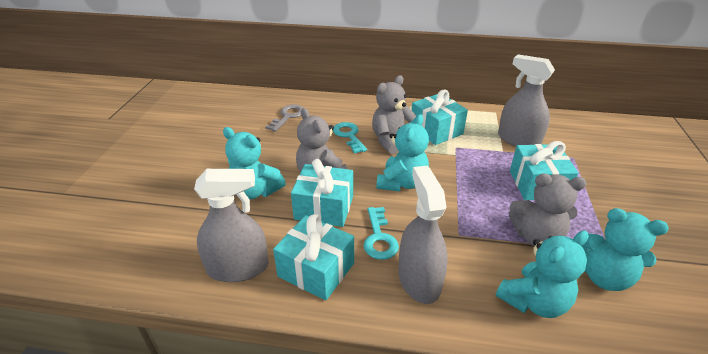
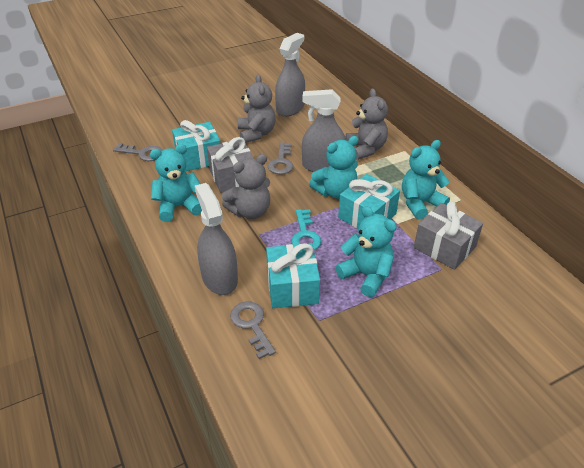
grey gift: none = 0 -> [207,137,254,193] [414,202,483,270] = 2
grey key: [265,104,303,132] = 1 -> [113,143,163,161] [230,302,276,359] [268,142,293,174] = 3
turquoise gift: [273,214,354,300] [291,159,353,227] [410,89,468,145] [510,141,578,200] = 4 -> [172,120,220,172] [266,243,320,308] [338,174,400,229] = 3
turquoise key: [333,122,367,154] [364,207,399,260] = 2 -> [291,209,321,250] = 1

